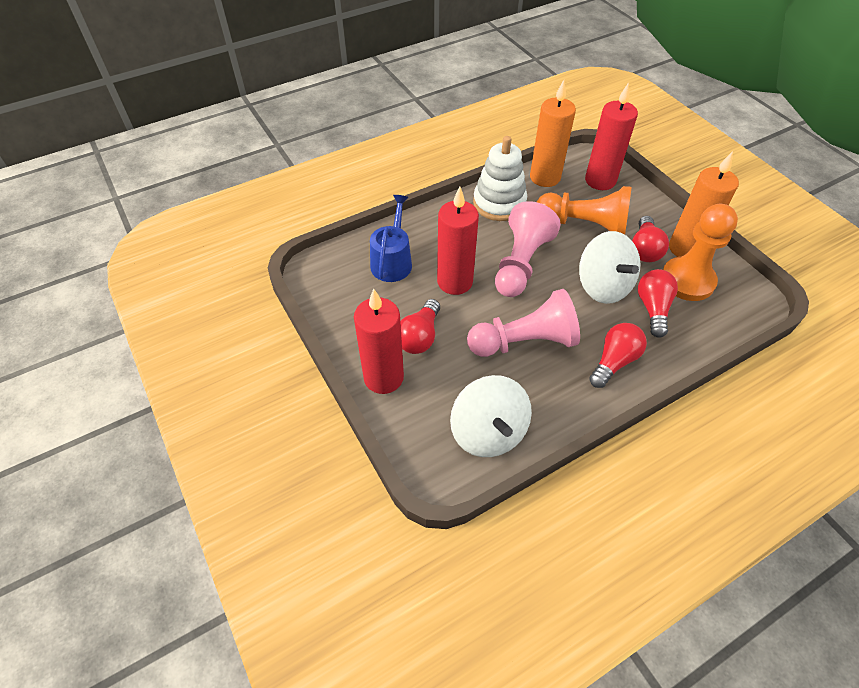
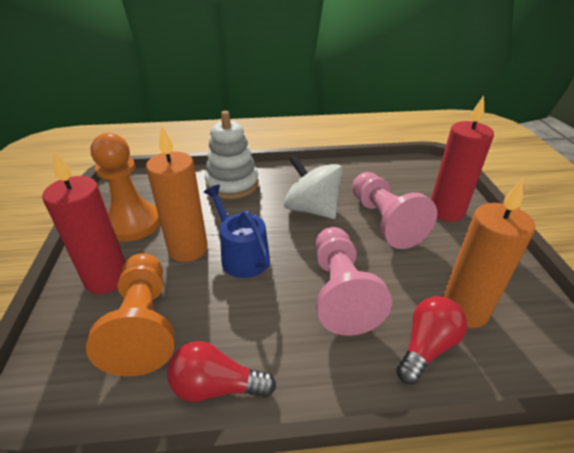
red candle: [354,289,404,394] [437,187,479,295] [585,82,638,190] = 3 -> [42,150,125,294] [431,95,494,222] = 2
red light bulb: [400,299,440,354] [589,323,647,388] [632,216,669,262] [638,269,678,338] = 4 -> [167,341,276,402] [396,296,467,384] = 2
white spinning top: [450,375,532,457] [579,231,640,304] = 2 -> [284,155,343,219] = 1

